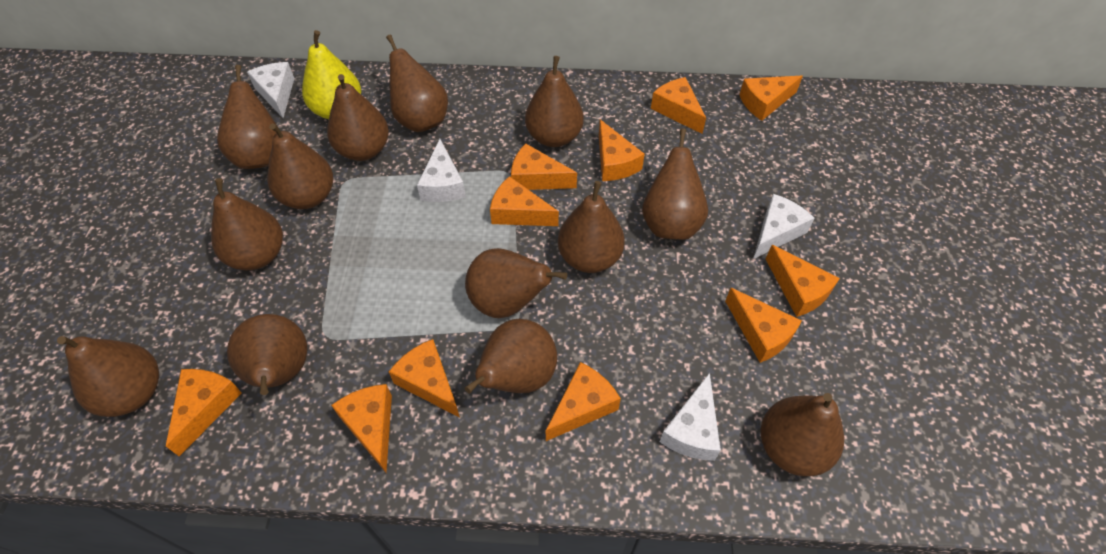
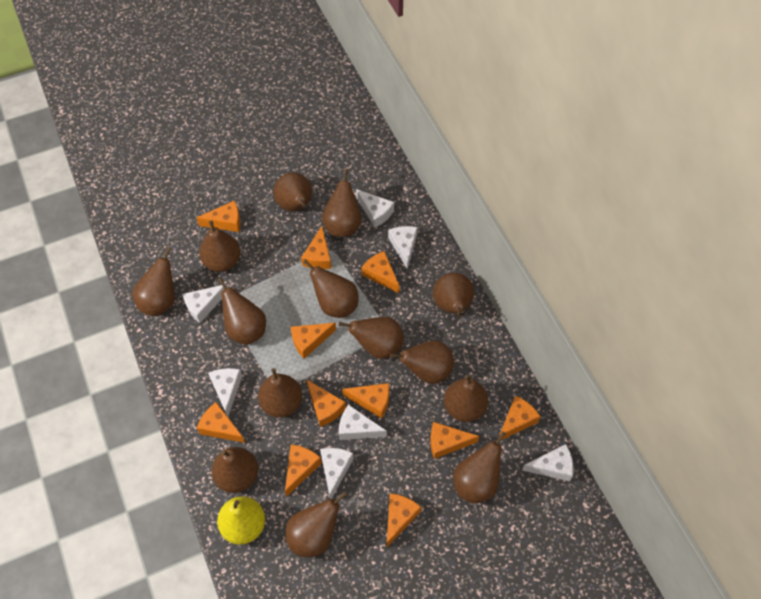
brown pear: [57,336,159,417] [211,178,283,270] [217,65,278,169] [227,314,307,395] [267,123,333,209] [327,74,389,161] [386,35,448,132] [465,248,567,318] [465,319,557,394] [525,56,584,147] [558,181,625,273] [642,128,708,240] [760,393,844,476] = 13 -> [132,247,175,316] [199,221,240,272] [211,447,258,493] [218,278,266,345] [258,368,302,418] [273,172,312,211] [286,492,346,557] [303,259,359,318] [322,169,361,237] [338,317,404,359] [390,340,454,384] [433,273,474,317] [444,375,488,422] [453,431,506,503] = 14
white cheese: [247,62,294,118] [417,139,466,202] [660,373,721,461] [753,194,814,259] = 4 -> [182,284,227,323] [208,368,242,417] [320,448,354,499] [339,404,387,440] [356,189,394,227] [388,226,417,270] [522,444,574,481] = 7

